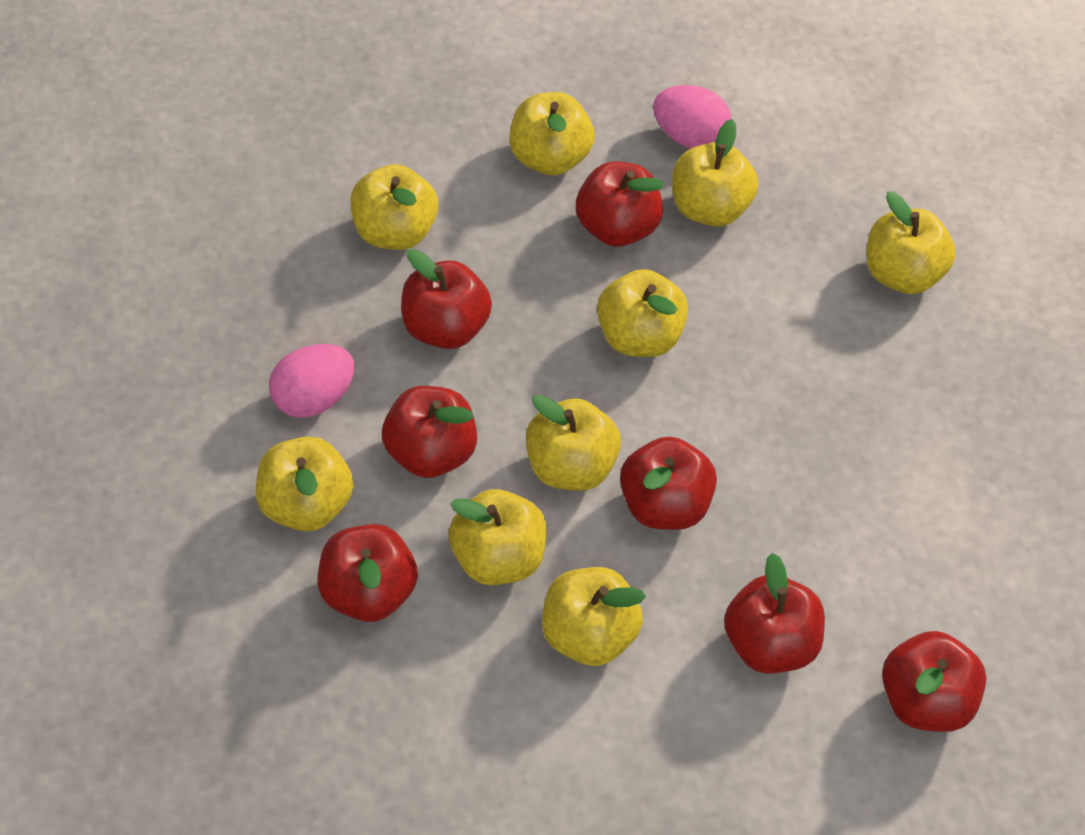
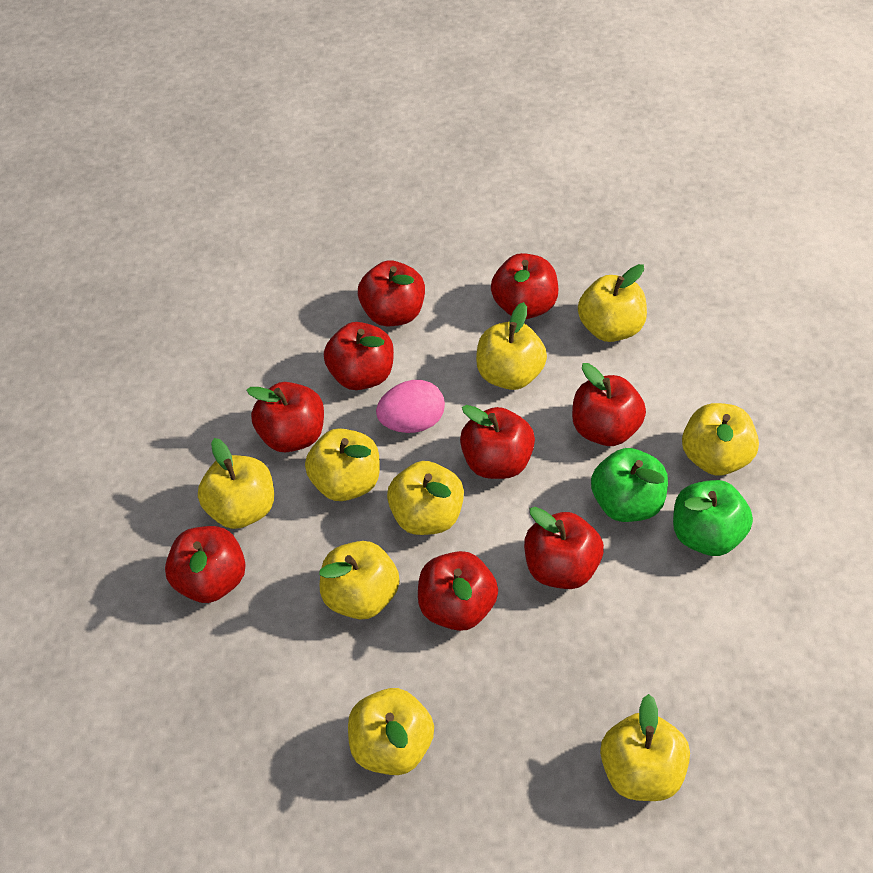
green apple: none = 0 -> [591,448,668,522] [673,480,753,556] = 2
pink egg: [269,344,354,418] [653,85,731,149] = 2 -> [376,380,445,433] = 1
red apple: [318,524,418,622] [382,386,477,478] [401,249,492,349] [576,162,664,247] [620,436,717,530] [724,553,825,674] [882,631,987,732] = 7 -> [165,526,246,603] [246,382,324,453] [324,322,394,390] [358,260,425,326] [418,551,498,631] [460,405,535,479] [491,253,559,319] [524,507,604,589] [572,363,646,446] = 9

